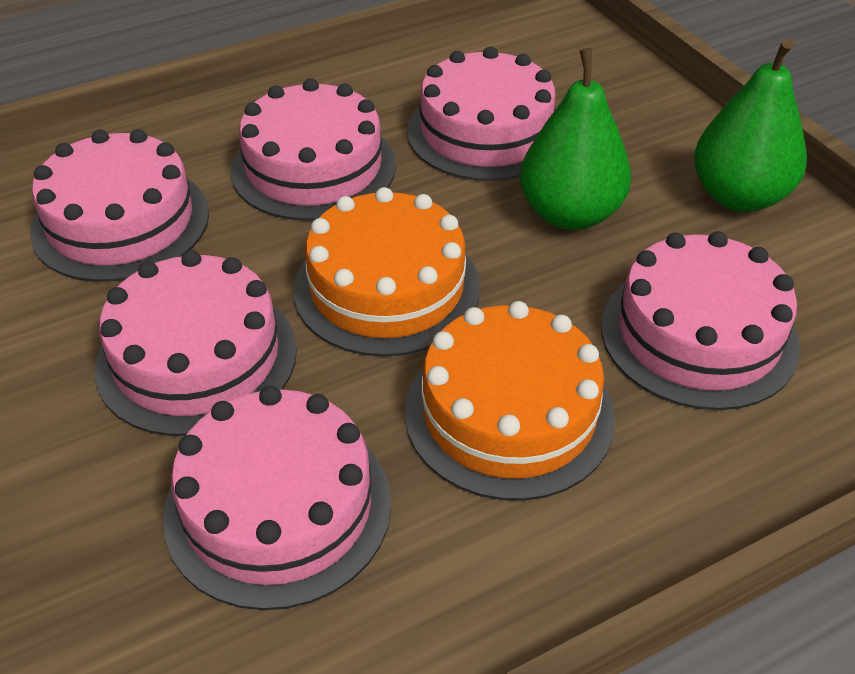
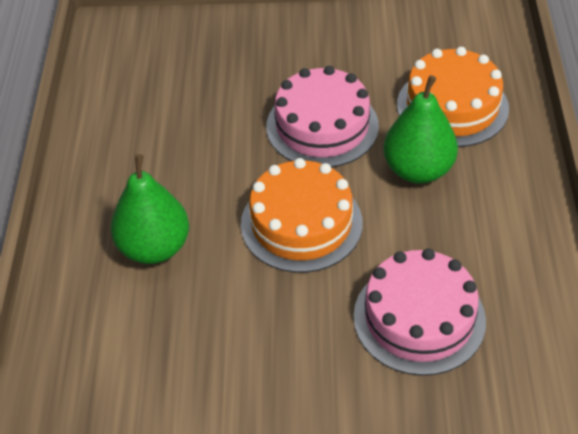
pink cake: [30,129,209,282] [95,250,297,436] [163,386,391,610] [231,78,396,221] [407,47,555,181] [601,231,800,410] = 6 -> [266,66,379,167] [353,248,486,376] = 2

